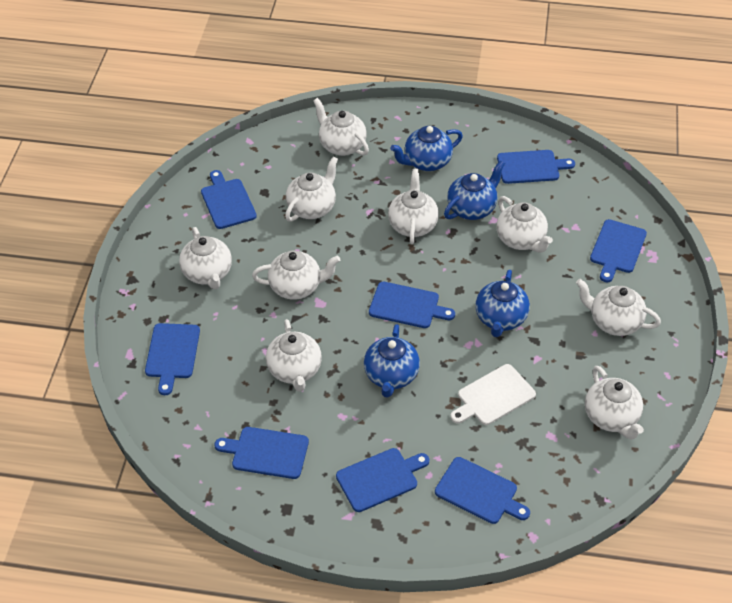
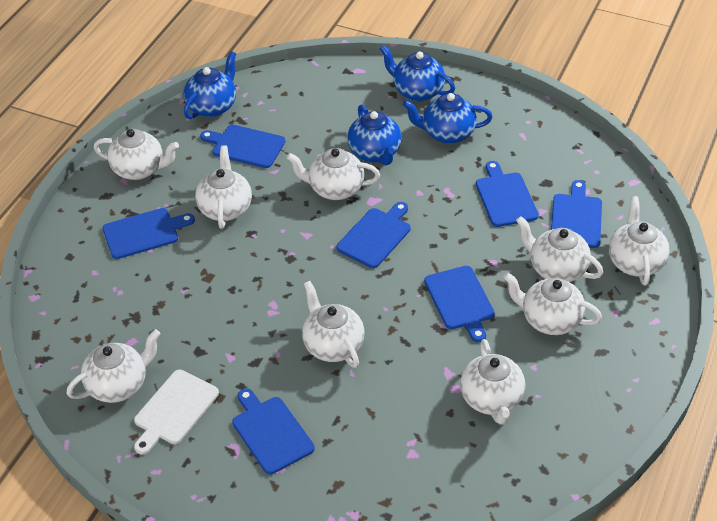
blue cutting board: [145,323,200,395] [201,170,257,229] [214,427,309,479] [336,448,429,512] [369,282,455,328] [435,457,530,524] [497,150,575,184] [590,219,647,282] = 8 -> [102,208,195,259] [200,125,285,168] [232,388,315,475] [336,202,411,268] [424,266,495,342] [476,161,539,227] [551,180,602,248] = 7

